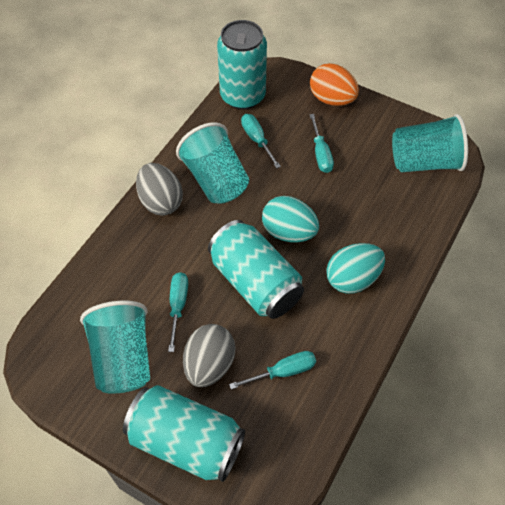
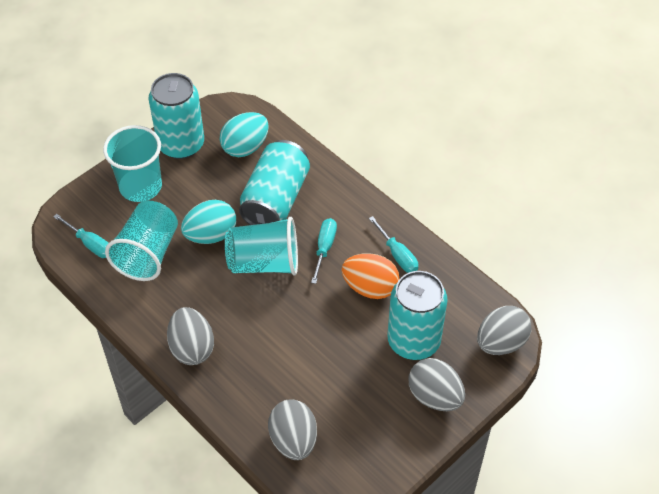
grey egg: [136,163,183,216] [183,324,235,387] = 2 -> [167,307,214,365] [268,399,317,460] [408,358,465,411] [477,306,531,355] = 4
turquoise screwdriver: [168,272,188,352] [229,351,316,389] [241,114,281,168] [309,114,334,173] = 4 -> [53,214,108,258] [311,218,337,284] [369,216,418,273] = 3

